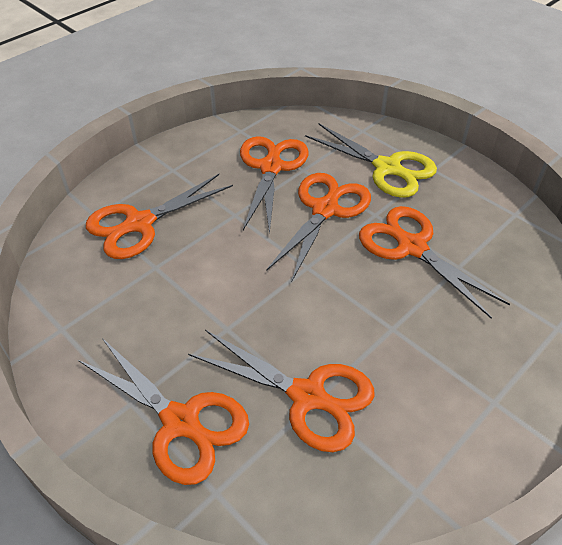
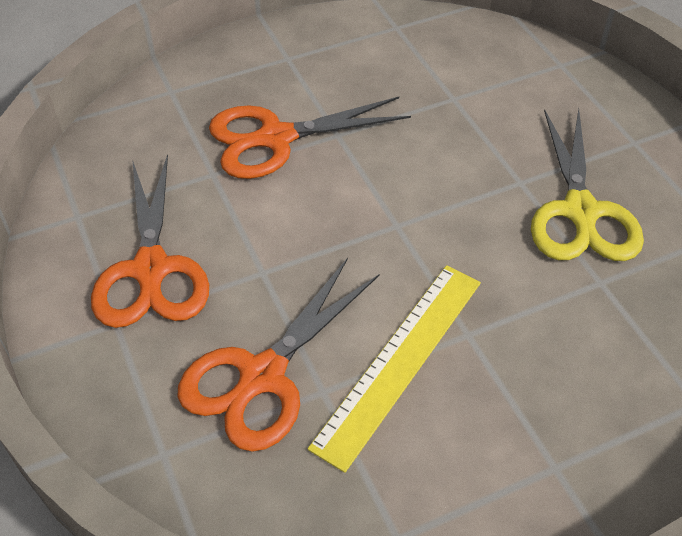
orange scissors: [78,338,249,485] [86,174,233,259] [188,330,375,452] [240,136,309,234] [266,173,371,281] [359,206,510,319] = 6 -> [91,154,209,328] [178,258,379,452] [209,97,411,179] = 3
yellow ruler: none = 0 -> [308,265,481,473] = 1

